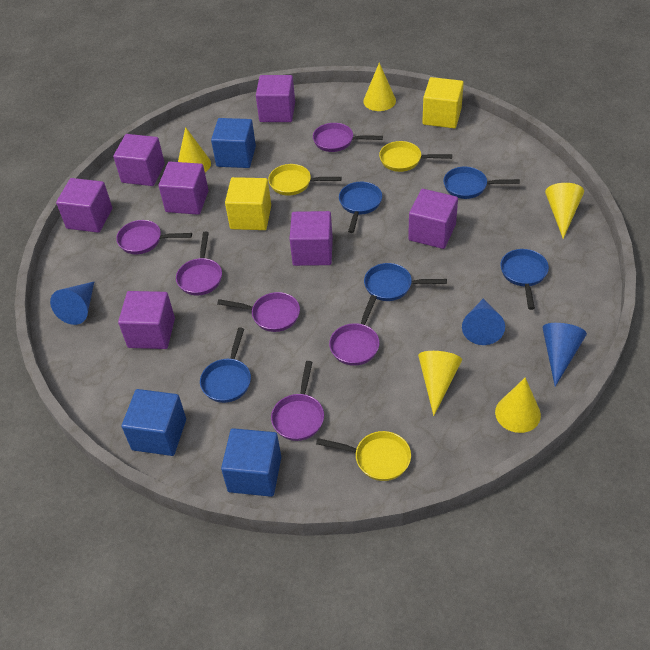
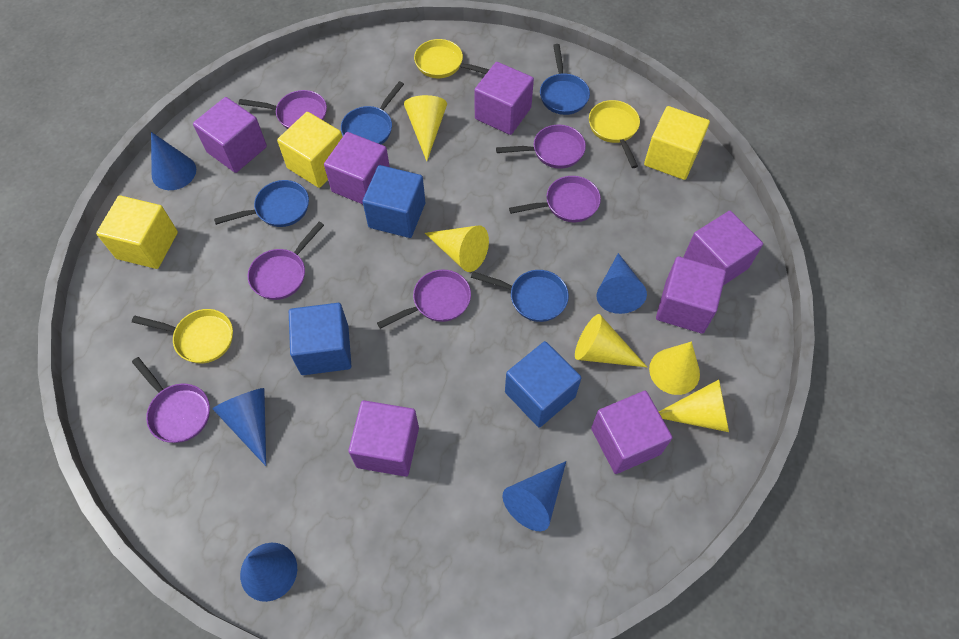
blue cone: [50,282,94,325] [462,299,505,345] [543,323,587,387] = 3 -> [151,132,196,190] [213,388,266,466] [240,543,297,602] [502,461,566,531] [596,253,647,314] = 5
blue pan: [200,328,251,403] [339,182,382,233] [364,263,447,301] [443,167,520,199] [500,249,549,310] = 5 -> [214,180,309,227] [341,81,404,145] [471,270,569,322] [540,44,590,115] = 4
yellow cube: [225,177,271,230] [422,77,464,128] = 2 -> [96,195,178,269] [277,112,342,188] [644,106,710,180] = 3

